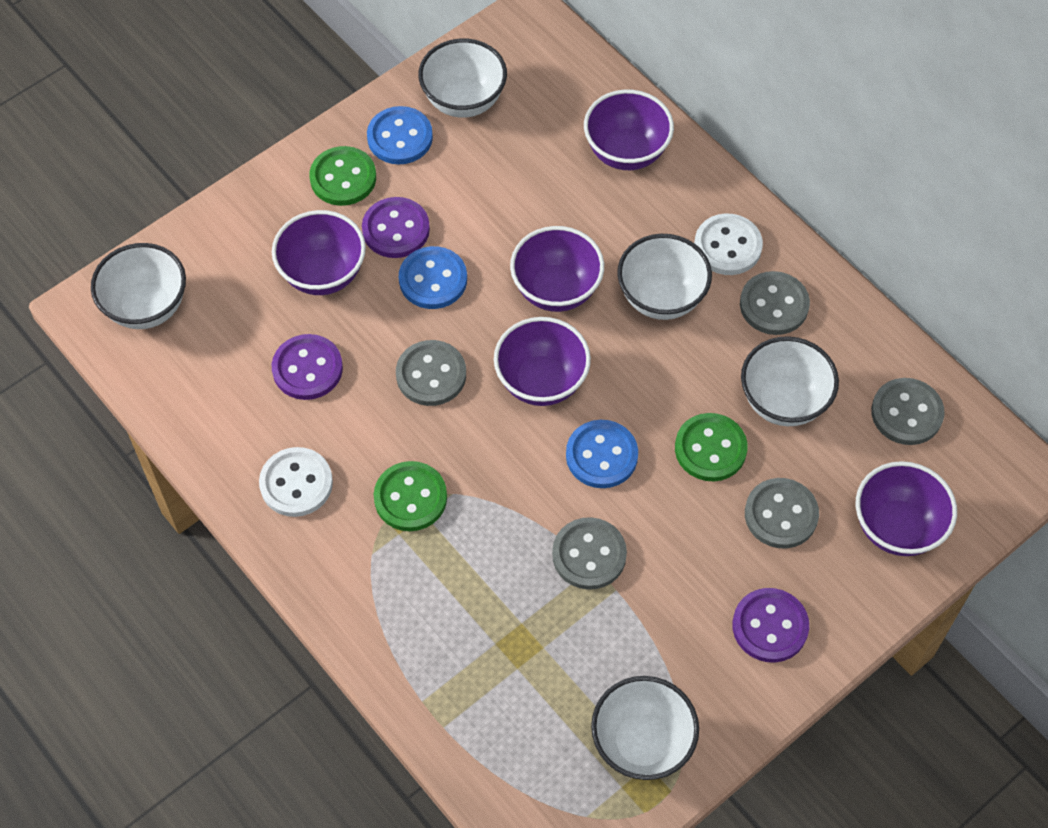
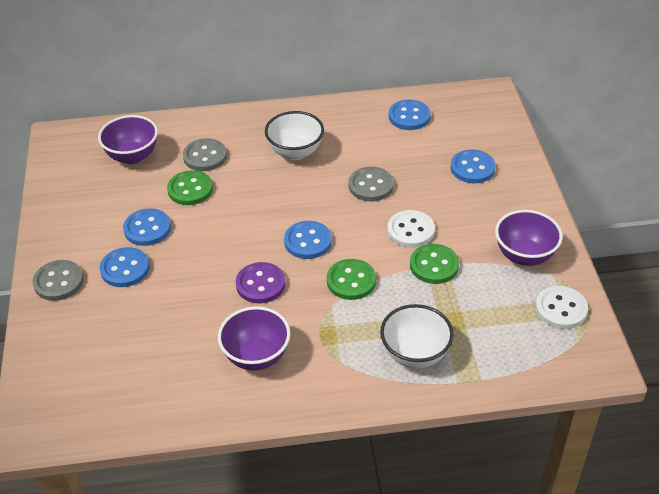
blue button: [367,106,433,165] [399,246,467,309] [566,420,638,488] = 3 -> [100,247,149,287] [123,208,171,246] [284,221,332,259] [389,100,431,130] [451,150,496,183] = 5
grey button: [396,340,466,406] [552,517,627,590] [740,271,810,335] [745,478,819,549] [871,378,945,445] = 5 -> [33,260,84,301] [183,138,227,171] [348,167,393,201] = 3
purple bowl: [272,210,366,295] [494,317,591,406] [510,226,604,312] [584,90,674,170] [856,461,957,556] = 5 -> [98,115,158,164] [218,306,291,371] [495,210,563,266] = 3
purple button: [272,334,343,400] [362,197,430,258] [732,588,809,663] = 3 -> [236,262,285,303] = 1
white bowl: [91,243,186,329] [418,39,507,118] [591,676,699,780] [617,234,712,320] [741,336,839,426] = 5 -> [265,111,324,160] [380,304,454,368] = 2

